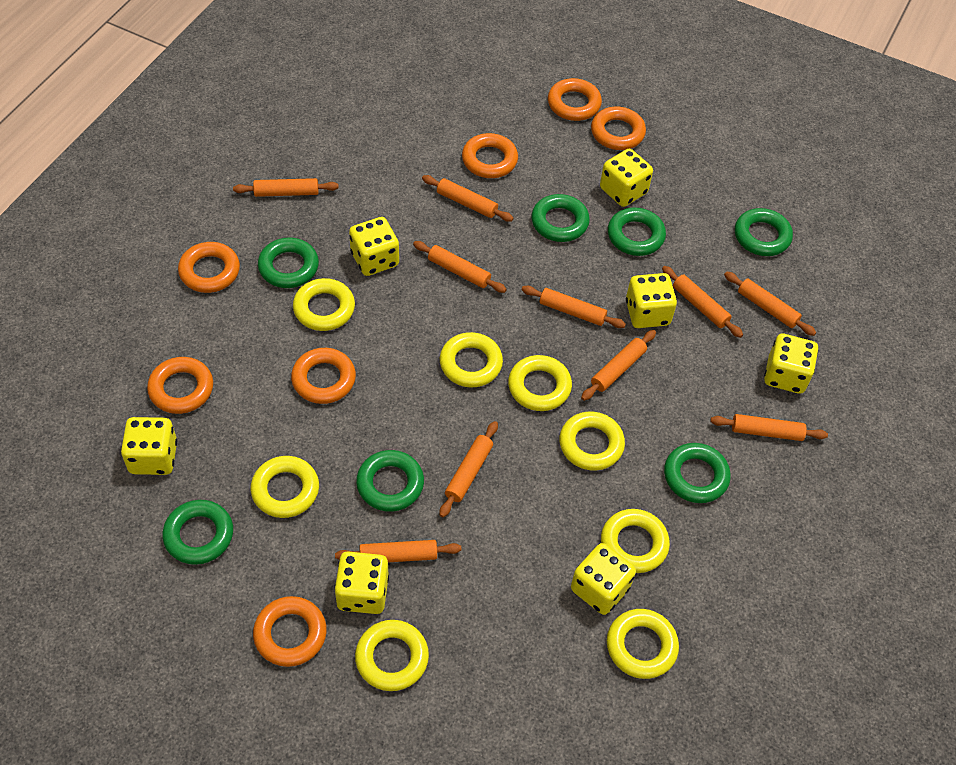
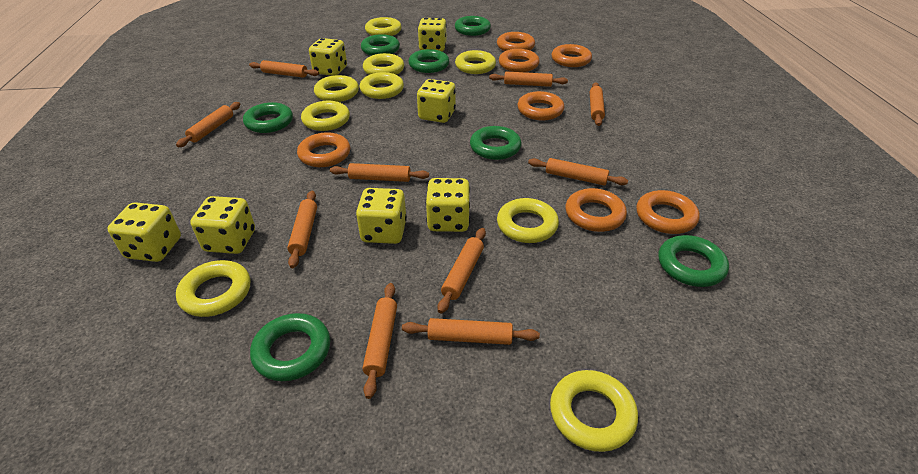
yellow ring: [251,456,319,518] [293,278,355,331] [355,620,429,691] [440,332,503,387] [508,355,572,411] [559,411,625,471] [601,509,670,573] [607,609,679,679] = 8 -> [176,260,250,317] [301,101,350,131] [314,75,359,102] [360,72,404,99] [363,53,404,75] [365,17,402,36] [455,50,496,74] [497,198,559,243] [550,370,638,452] = 9

